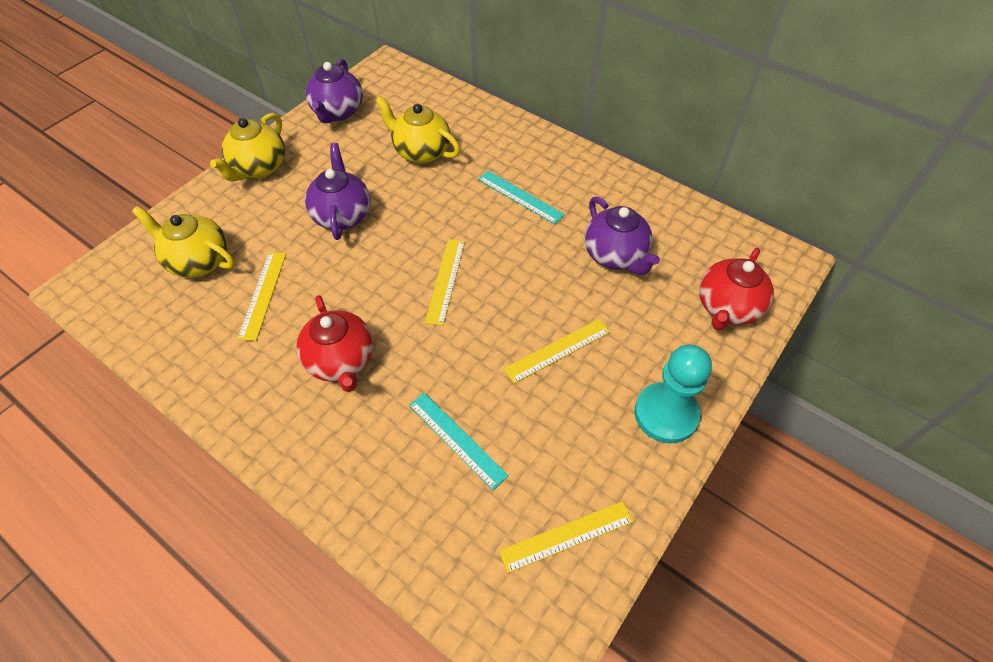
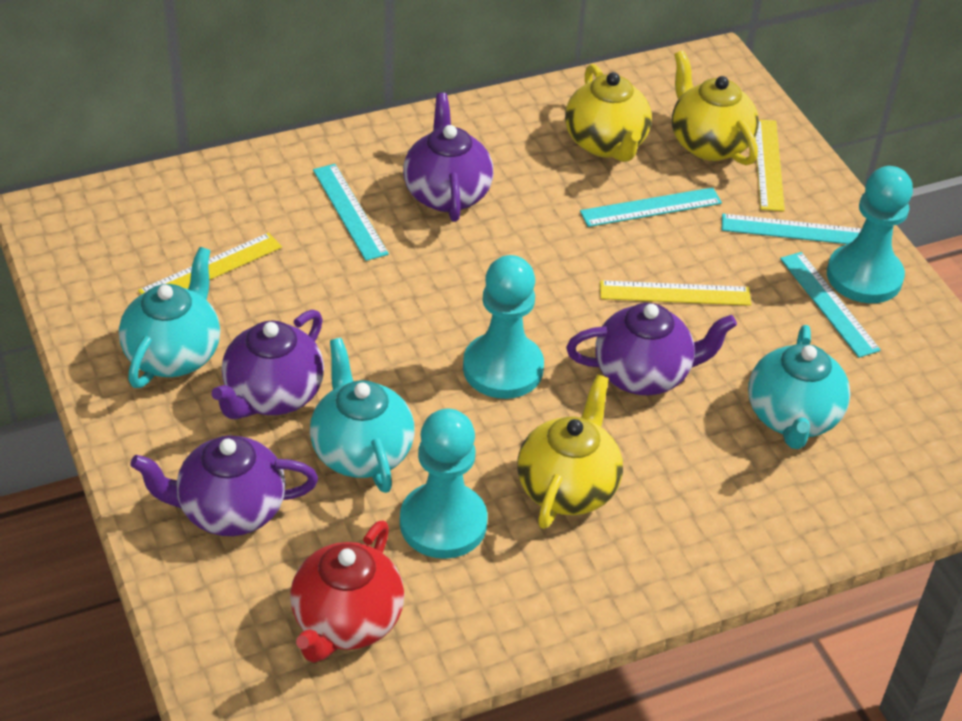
purple teapot: [305,58,363,123] [305,143,370,240] [585,197,660,275] = 3 -> [130,435,318,536] [212,310,324,419] [403,93,493,222] [566,303,737,395] = 4
red teapot: [296,295,373,392] [699,248,774,331] = 2 -> [290,521,404,663] = 1
turquoise pawn: [634,345,712,443] = 1 -> [400,409,488,559] [463,255,544,399] [827,166,913,303] = 3
turquoise ruler: [409,392,509,490] [478,171,565,224] = 2 -> [313,164,389,261] [580,187,722,227] [722,214,862,244] [780,252,881,358] = 4
turquoise teapot: none = 0 -> [119,247,220,388] [310,338,415,493] [748,325,851,449] = 3
yellow ruler: [237,252,286,341] [425,239,465,326] [499,501,633,573] [504,319,610,384] = 4 -> [138,233,282,294] [600,280,751,306] [755,119,785,211] = 3

